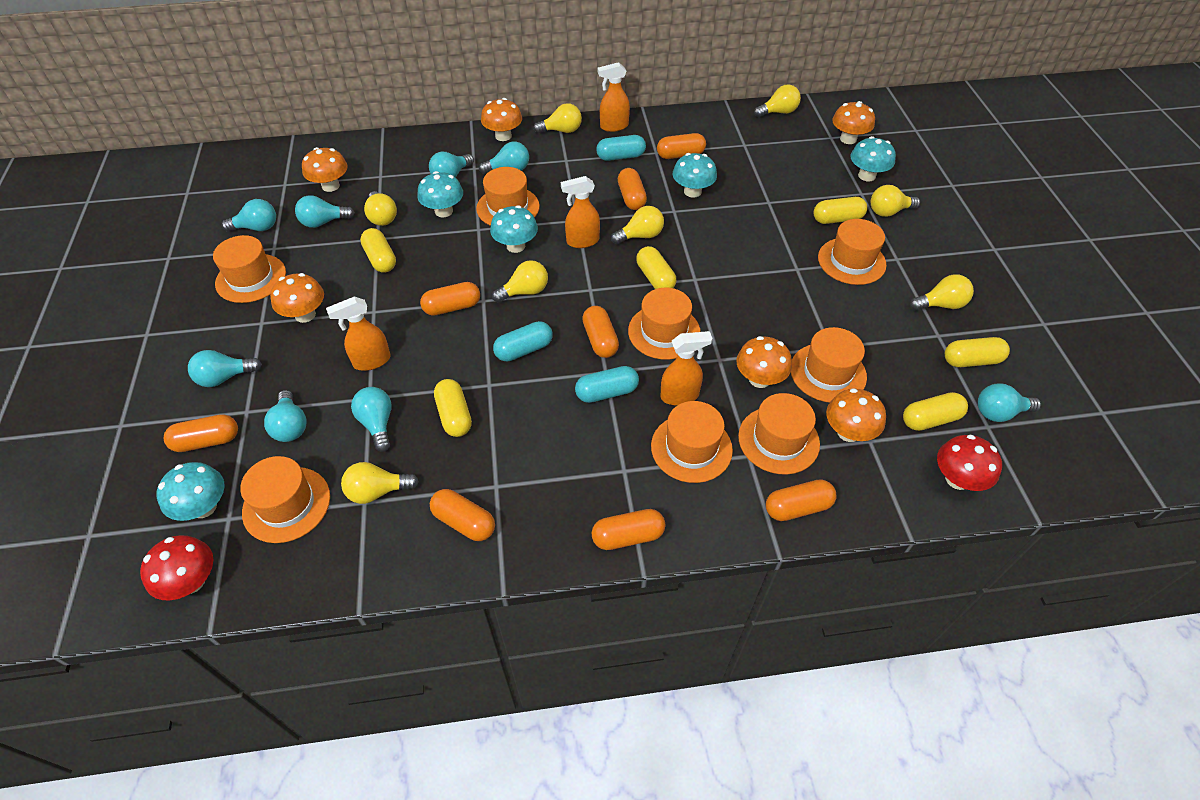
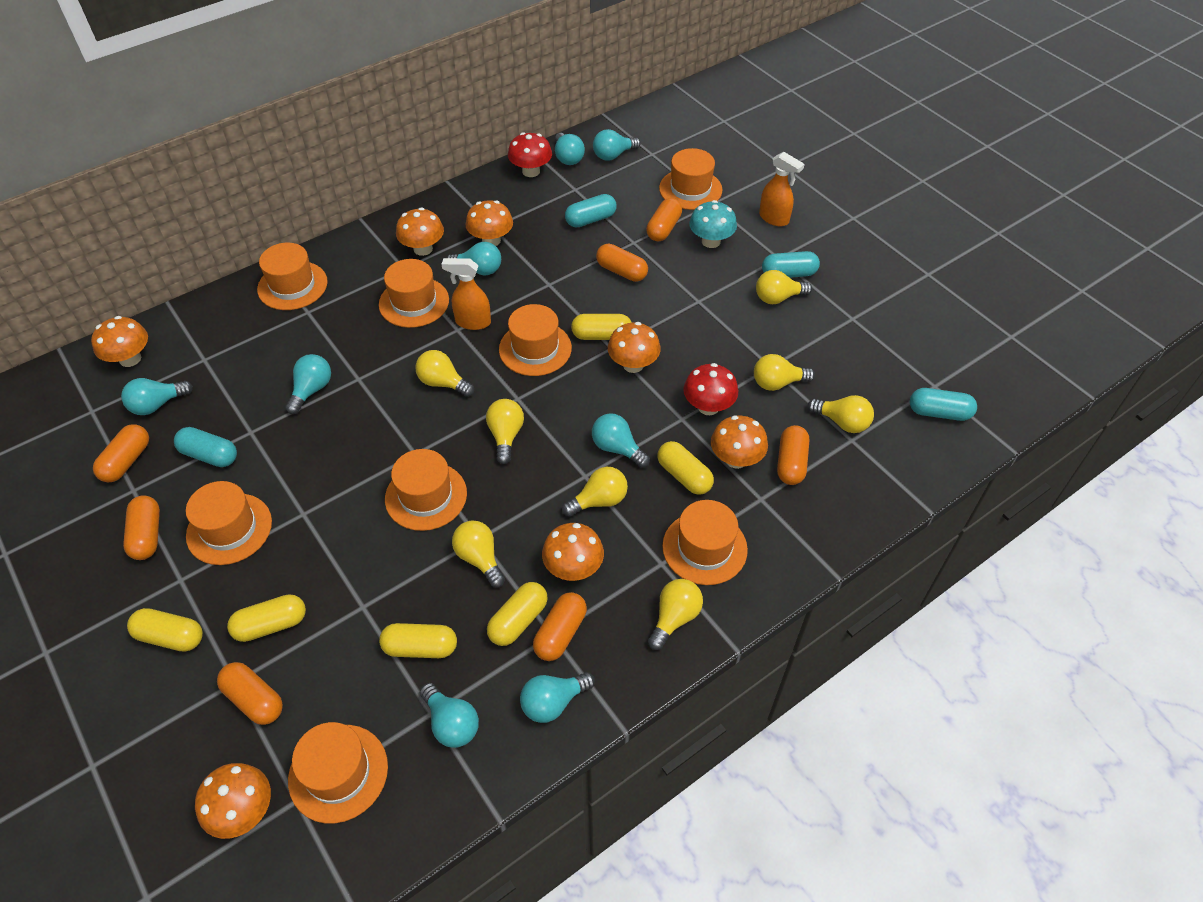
orange capsule: [164,414,238,452] [420,282,480,316] [430,489,495,541] [582,306,619,358] [592,509,665,550] [618,168,647,210] [657,133,706,159] [766,479,836,521] = 8 -> [93,424,149,482] [123,495,160,560] [217,662,283,725] [533,592,587,661] [596,244,648,282] [646,198,682,241] [777,425,809,485] = 7
orange mushroom: [270,273,324,323] [302,147,348,192] [481,98,522,141] [736,336,792,388] [826,388,886,442] [832,101,875,144] = 6 -> [91,316,148,367] [195,763,271,839] [396,207,444,256] [466,200,513,246] [542,523,604,581] [608,322,661,373] [711,415,768,469] = 7
orange spray bottle: [326,297,391,371] [561,176,600,248] [597,62,630,132] [660,331,713,405] = 4 -> [441,258,491,330] [759,152,805,226] = 2
turquoise capsule: [493,321,552,361] [575,366,639,403] [596,135,646,161] = 3 -> [174,427,237,467] [565,194,617,228] [762,251,820,278] [910,388,977,421] = 4
turquoise mushroom: [156,462,224,521] [417,171,463,217] [490,205,538,253] [672,153,717,198] [851,136,896,181] = 5 -> [689,200,737,248] = 1

